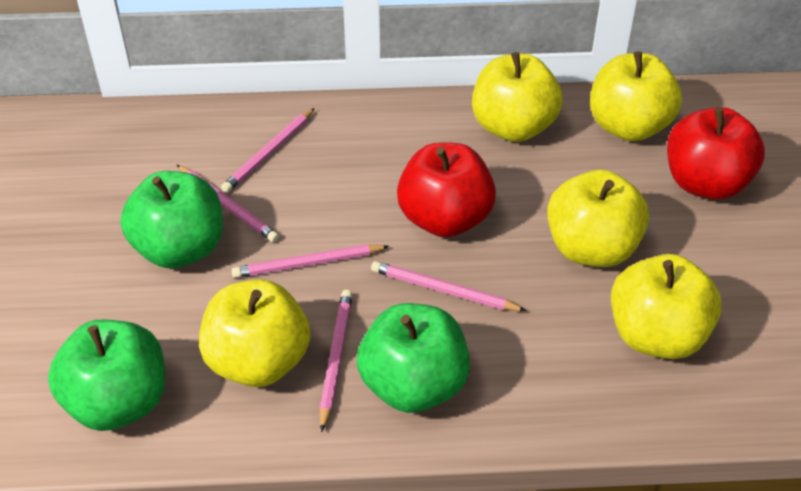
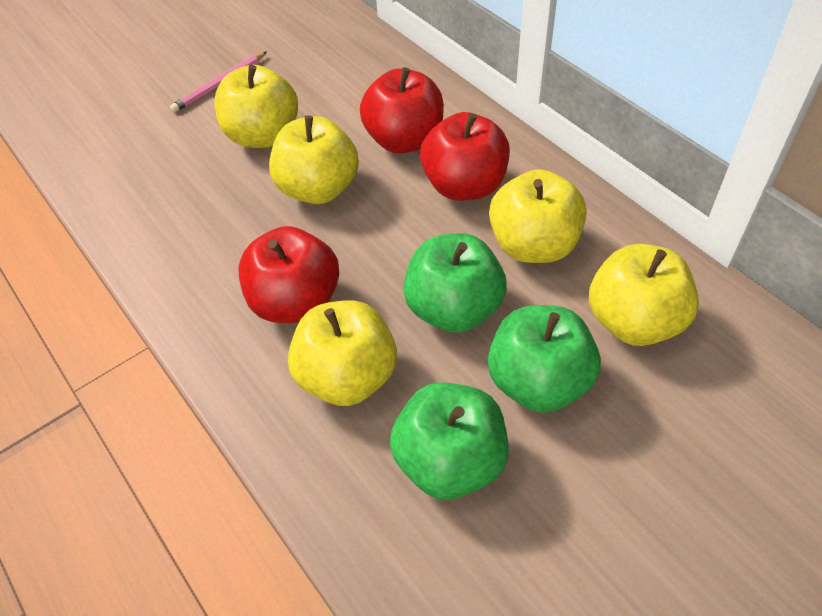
pink pencil: [177,165,279,243] [221,108,315,193] [231,244,389,278] [319,290,353,432] [371,261,527,311] = 5 -> [170,52,267,113] = 1
red apple: [397,142,496,238] [667,107,765,200] = 2 -> [238,226,339,323] [360,67,444,154] [420,112,510,201] = 3

